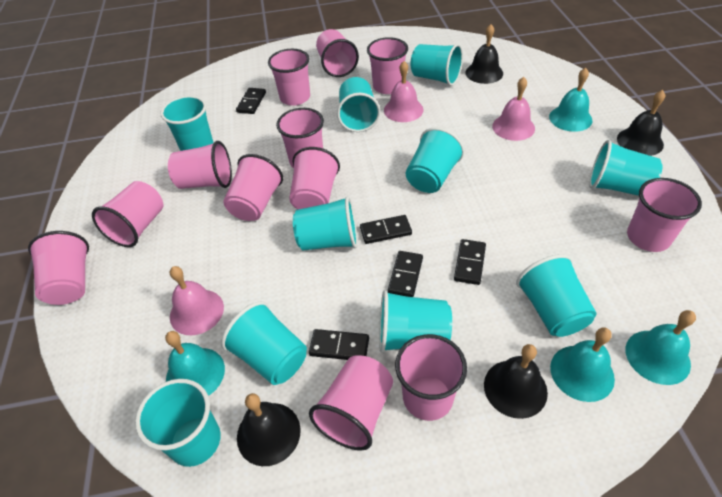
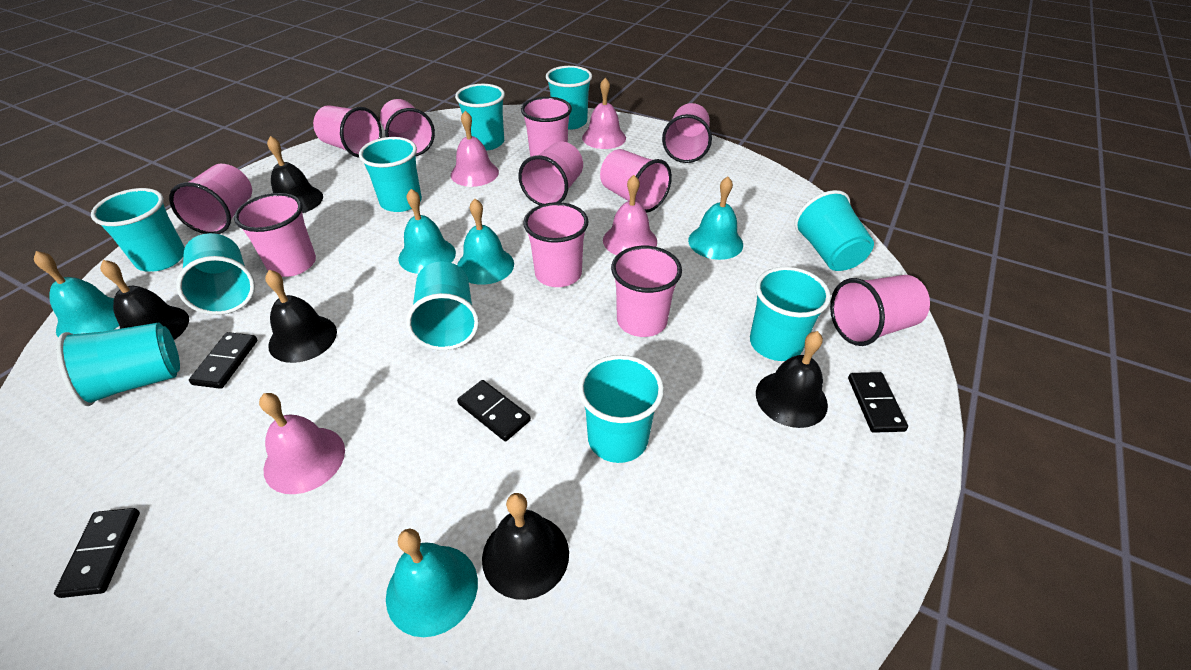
black bell: [237,393,301,466] [465,24,503,84] [484,344,548,419] [617,90,665,156] = 4 -> [100,260,189,340] [265,270,337,363] [267,136,323,213] [482,493,569,600] [756,331,828,428] = 5
black domino: [236,88,266,114] [309,329,369,360] [360,215,412,244] [388,251,423,297] [454,239,486,285] = 5 -> [54,508,140,598] [189,332,258,389] [457,380,531,441] [848,372,908,433] = 4
pink bell: [170,266,224,335] [384,61,423,122] [492,77,535,141] = 3 -> [259,393,345,494] [451,111,499,187] [582,78,626,149] [603,175,657,255] = 4
pink cup: [28,231,89,305] [92,181,164,247] [168,141,232,189] [223,154,283,221] [268,49,310,106] [276,108,324,168] [289,147,340,209] [309,355,393,451] [316,29,359,77] [367,37,408,94] [395,334,467,421] [627,178,702,252] = 12 -> [169,164,252,234] [234,193,316,277] [313,105,382,158] [380,99,435,156] [518,142,583,205] [521,97,572,157] [523,202,589,287] [600,149,672,213] [611,246,682,337] [662,103,712,163] [830,275,930,346] = 11
turquoise bell: [165,331,225,396] [549,68,592,132] [550,327,615,402] [625,310,696,385] = 4 -> [34,251,119,338] [386,528,478,637] [399,189,456,274] [457,199,514,285] [688,177,743,260] = 5

